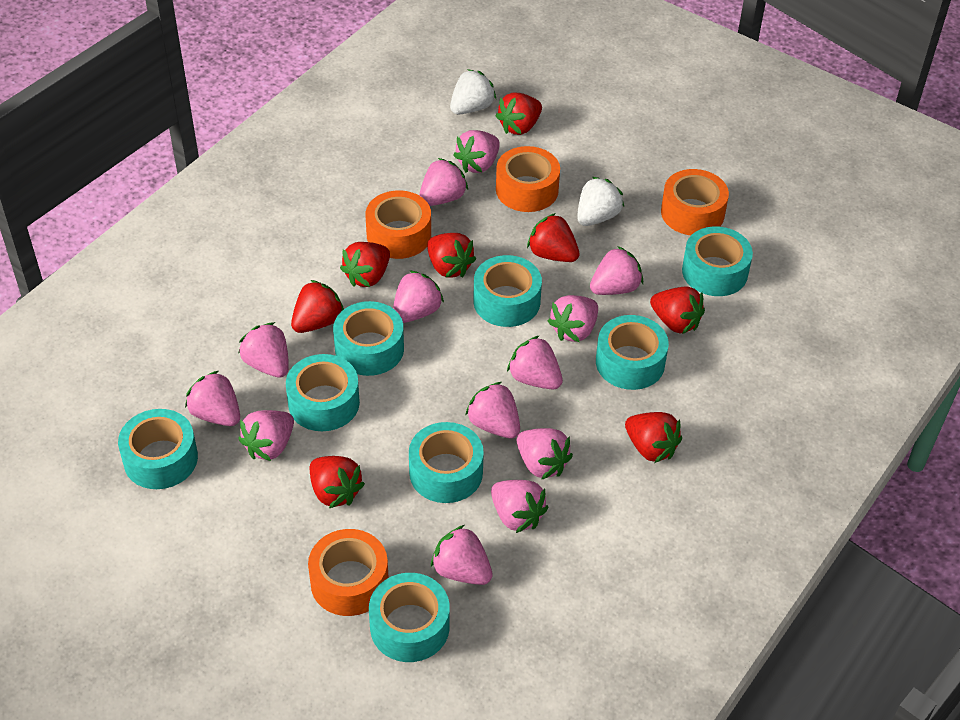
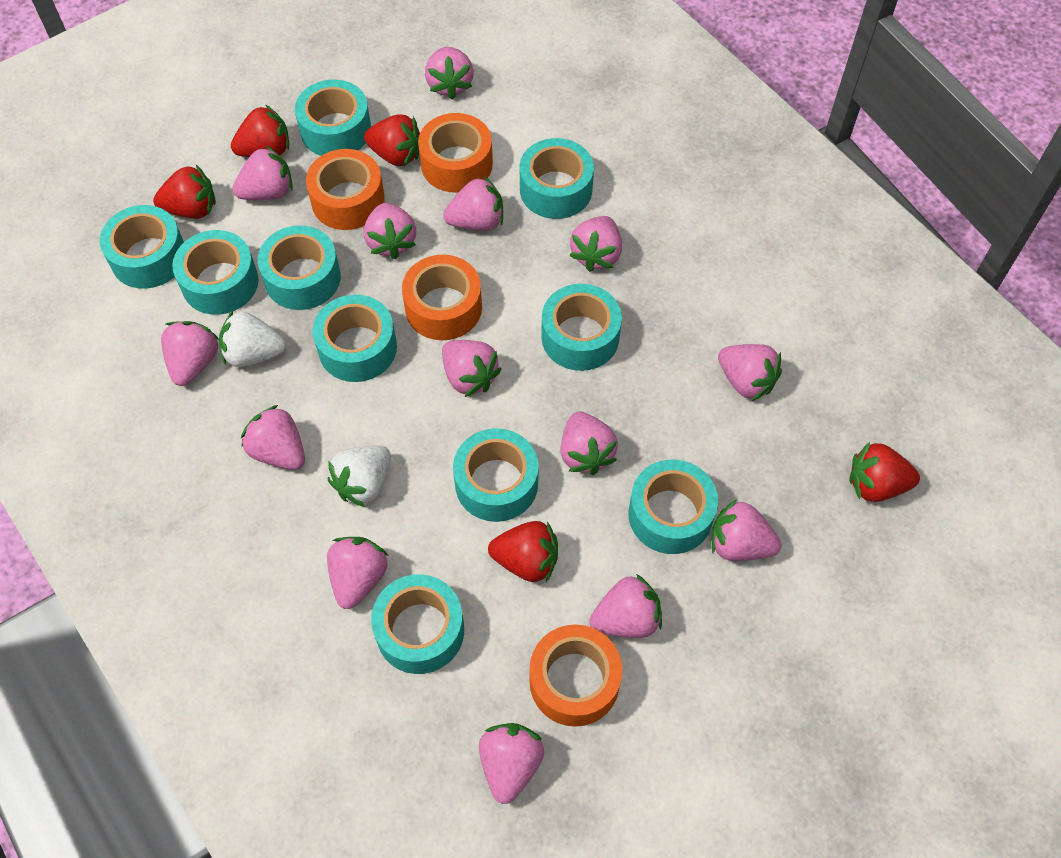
pink strawberry: [185,371,240,426] [238,322,289,378] [238,410,294,461] [393,270,444,323] [419,158,468,206] [431,525,493,585] [453,130,500,173] [465,382,520,439] [491,480,548,533] [507,335,563,389] [517,428,573,480] [548,295,598,342] [590,246,643,295] = 13 -> [161,321,219,386] [232,146,293,200] [241,405,305,470] [327,537,389,609] [364,203,416,259] [425,47,474,99] [442,340,502,397] [443,177,503,231] [479,723,544,804] [560,411,618,475] [569,216,622,272] [589,574,662,638] [711,499,781,561] [718,344,782,401] = 14
red strawberry: [291,280,344,333] [310,456,365,508] [340,242,390,287] [427,233,476,278] [496,93,542,135] [527,213,580,262] [625,412,682,463] [650,287,705,334] = 8 -> [153,165,216,219] [231,104,289,157] [364,114,420,166] [488,521,558,582] [849,442,920,502] = 5
turquoise tape: [118,409,198,489] [286,354,360,431] [333,301,404,376] [369,573,450,662] [409,422,484,503] [473,255,542,327] [596,315,669,390] [682,226,753,296] = 8 -> [100,205,184,289] [172,230,259,315] [258,225,341,310] [295,80,371,156] [313,295,397,382] [371,574,464,674] [453,428,539,522] [520,138,594,219] [541,284,622,371] [628,460,718,554] = 10

